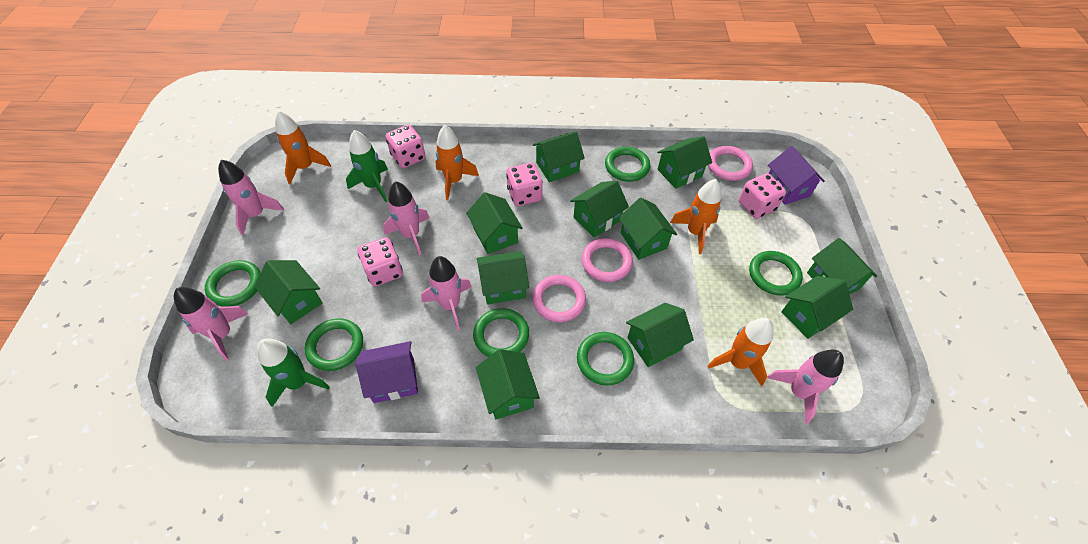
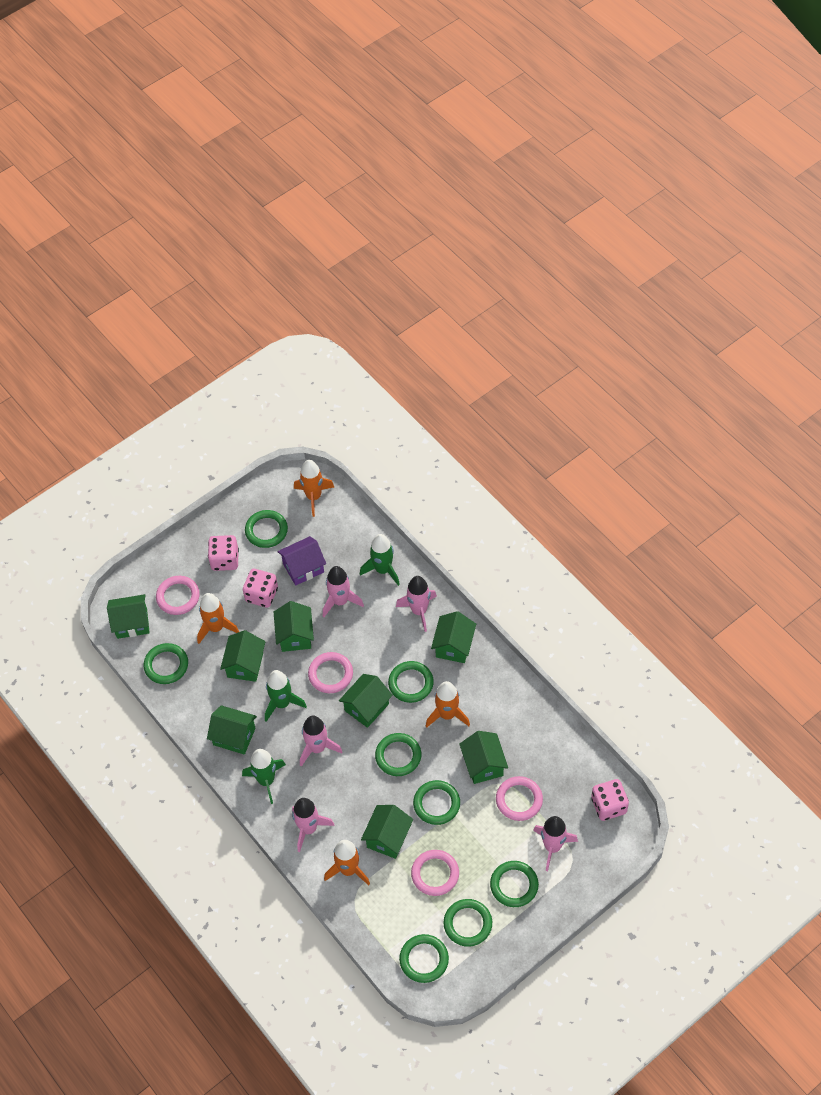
green house: [254,260,323,324] [466,192,523,254] [476,349,540,420] [477,251,529,305] [533,131,585,182] [570,180,629,237] [619,198,677,260] [626,303,694,367] [657,136,712,189] [781,276,853,339] [807,238,877,294] = 11 -> [107,594,150,639] [207,705,257,755] [220,630,266,682] [274,601,314,652] [339,674,393,728] [361,805,413,859] [431,611,476,663] [459,731,508,784] = 8
green ring: [205,260,260,307] [305,318,363,371] [473,308,529,357] [577,332,634,385] [605,147,650,182] [749,251,803,295] = 6 -> [144,643,188,684] [245,510,288,548] [375,733,421,776] [388,661,434,703] [399,934,449,983] [413,780,460,825] [443,899,492,947] [490,861,539,907] = 8
green rocket: [257,339,330,407] [346,130,388,202] = 2 -> [242,749,286,804] [265,670,307,722] [360,534,400,586] = 3
pink dice: [358,237,403,286] [385,125,426,168] [506,163,543,206] [739,173,786,219] = 4 -> [208,535,239,571] [243,569,278,608] [591,779,629,821] = 3
pink ring: [532,275,586,322] [581,238,633,282] [708,146,753,181] = 3 -> [156,576,200,615] [308,652,353,693] [411,850,459,896] [496,776,543,821] = 4
purple house: [356,341,418,403] [768,146,825,205] = 2 -> [277,536,326,586] = 1

